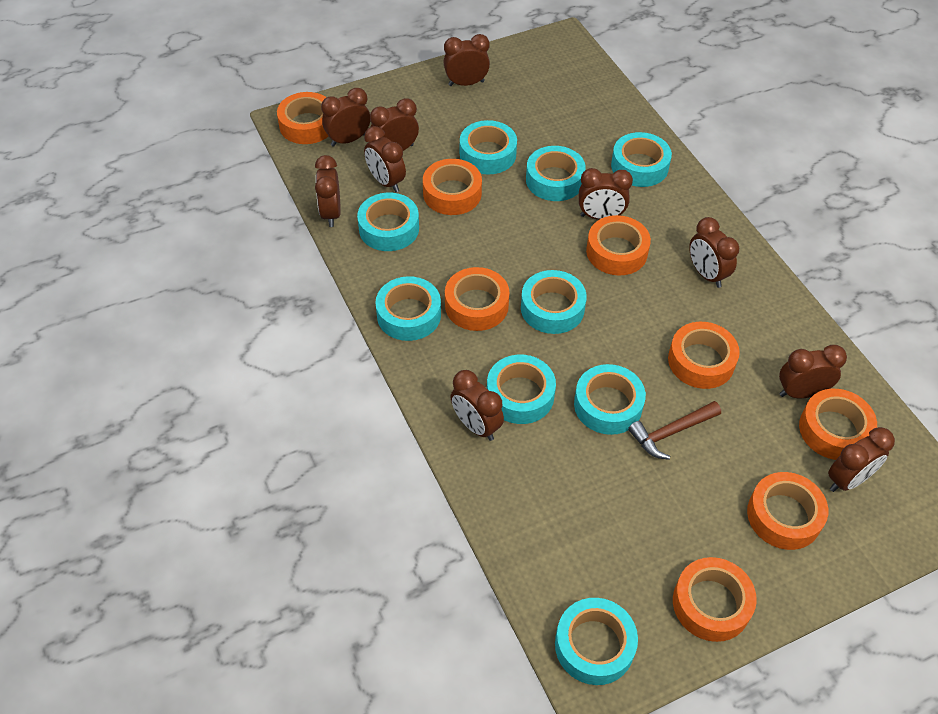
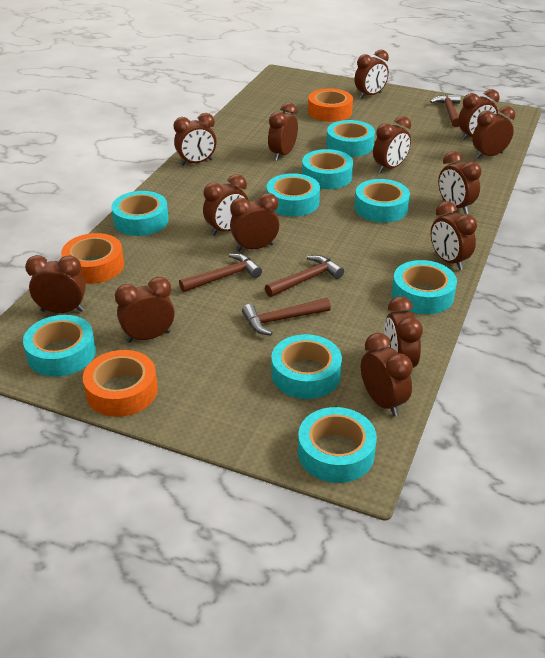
brown clock: [315,155,341,227] [321,88,370,147] [364,126,406,193] [370,98,419,151] [443,34,490,86] [451,370,504,441] [579,168,633,220] [689,217,739,288] [779,345,847,398] [828,427,895,492] = 10 -> [25,255,86,313] [115,277,175,343] [174,113,217,166] [203,174,249,236] [230,193,279,252] [268,103,298,161] [355,50,389,99] [361,333,413,416] [373,116,411,173] [384,296,423,368] [431,201,477,270] [438,151,481,214] [458,89,500,140] [472,106,515,159] = 14
brown hammer: [628,401,721,460] = 1 -> [179,253,262,292] [242,298,331,335] [265,255,344,297] [430,94,461,127] = 4
orange tape: [277,92,328,144] [423,159,482,215] [445,267,509,331] [586,215,651,276] [668,322,740,389] [673,557,757,642] [747,472,828,550] [799,389,877,460] = 8 -> [61,233,124,284] [83,350,158,417] [308,88,353,122] = 3

